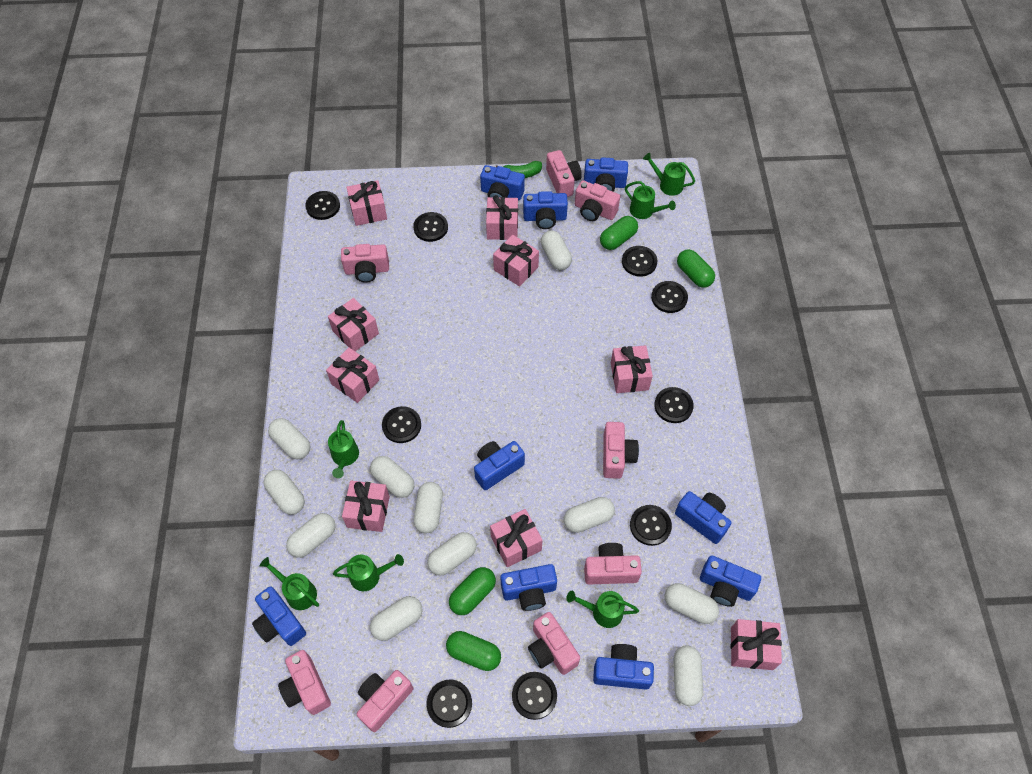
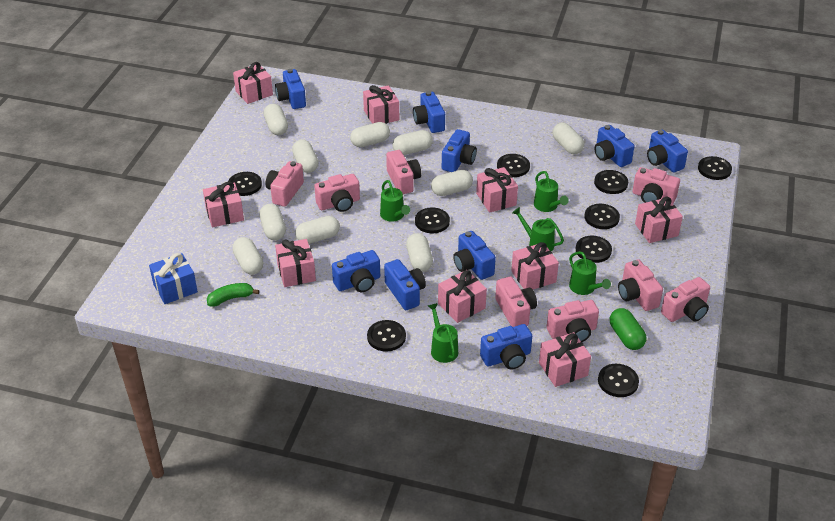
blue gift: none = 0 -> [149,253,198,304] = 1
green capsule: [446,631,501,671] [449,567,496,615] [600,216,638,250] [677,249,715,288] = 4 -> [610,308,646,350] = 1
green watering can: [260,557,319,610] [328,420,359,478] [333,554,404,591] [566,591,639,628] [625,181,676,219] [643,153,695,196] = 6 -> [380,180,410,222] [428,303,458,363] [512,207,564,252] [534,171,569,212] [569,251,611,295] = 5
white capsule: [264,470,305,515] [268,418,310,459] [286,513,336,558] [370,456,414,498] [370,596,423,641] [414,482,443,534] [427,532,477,576] [541,231,572,270] [564,497,615,533] [665,583,719,624] [674,646,703,706] = 11 -> [232,237,263,275] [259,204,286,240] [264,104,288,135] [292,139,318,173] [295,216,340,244] [350,122,390,147] [392,130,433,155] [406,233,433,272] [431,170,473,196] [553,123,584,154] = 10

